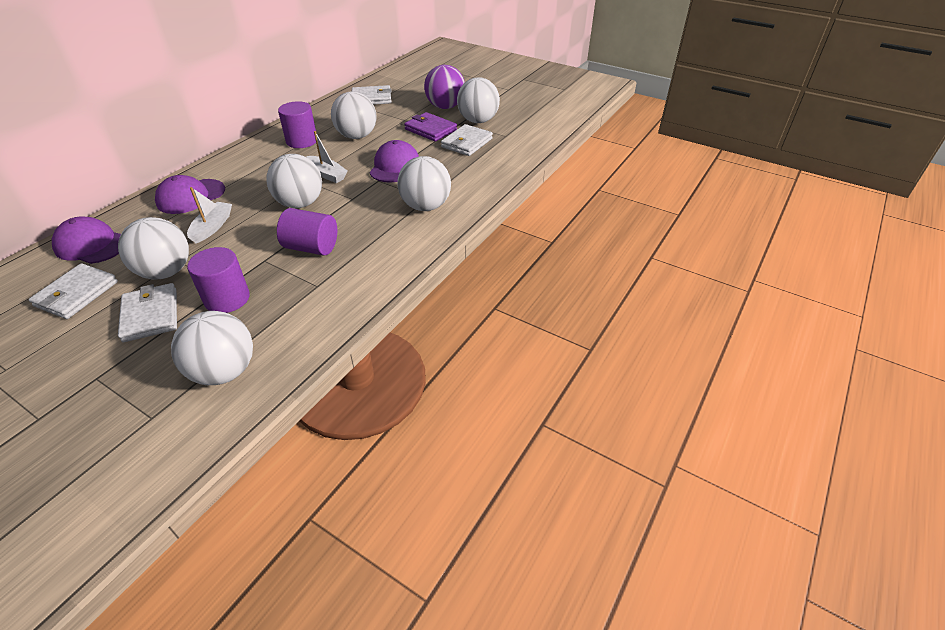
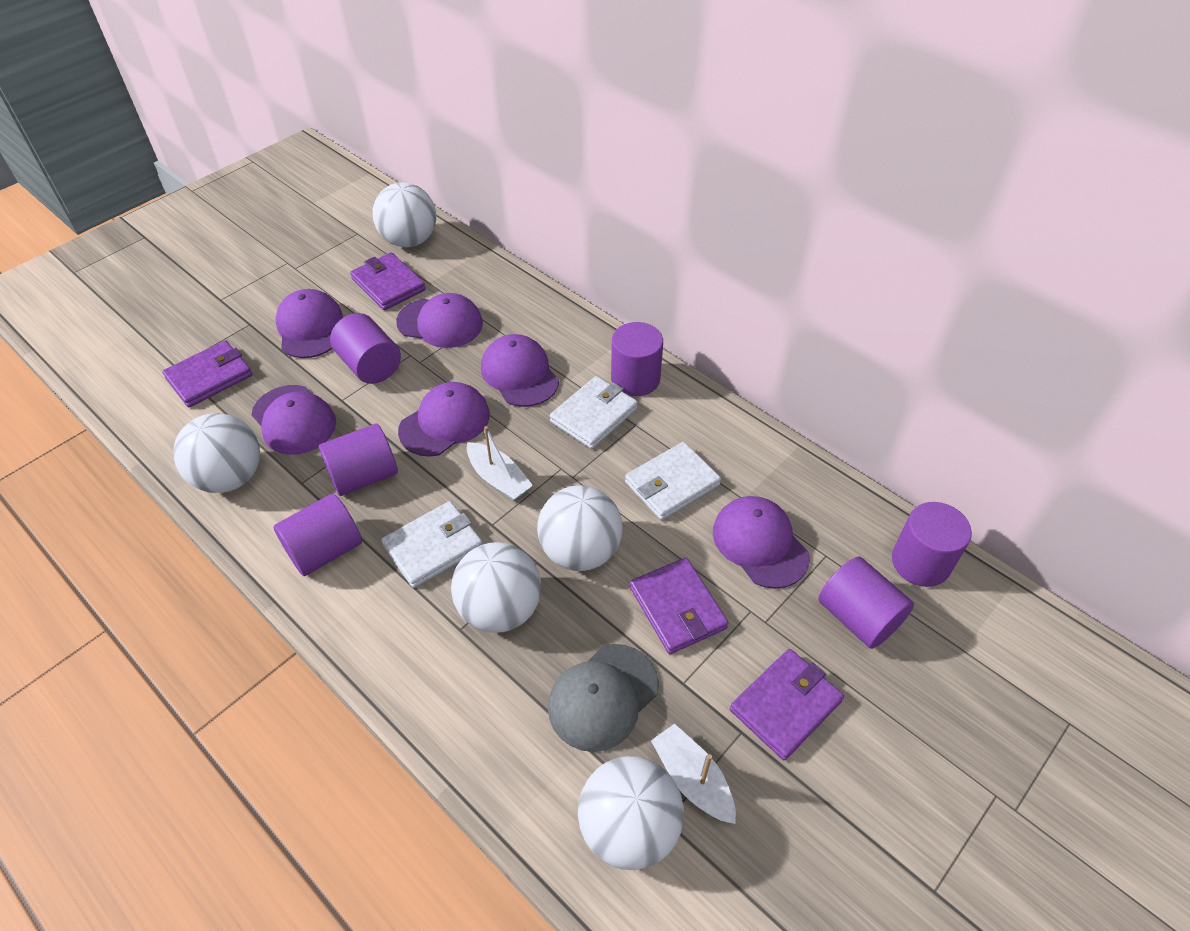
grey cap: none = 0 -> [548,644,659,752] = 1
purple ball: [424,65,465,109] = 1 -> none = 0
purple cap: [52,217,121,264] [155,175,225,214] [369,140,419,183] = 3 -> [251,385,336,455] [275,289,343,358] [396,293,483,348] [398,382,490,457] [481,334,559,407] [713,496,810,589] = 6
purple cylinder: [187,247,250,313] [277,208,337,255] [278,101,316,148] = 3 -> [273,494,362,576] [319,424,398,496] [330,313,401,384] [611,322,663,396] [818,557,914,649] [892,502,972,587] = 6
purple wallet: [404,112,457,142] = 1 -> [162,340,252,407] [350,252,426,310] [630,558,728,654] [730,649,844,760] = 4
white ball: [118,217,189,280] [171,311,253,385] [267,154,322,208] [331,92,377,139] [397,156,451,211] [457,77,500,123] = 6 -> [173,413,260,493] [373,182,436,247] [451,542,541,633] [537,485,623,571] [578,756,684,870] = 5
white wallet: [29,263,118,319] [118,283,177,342] [352,85,392,105] [441,124,493,156] = 4 -> [381,501,483,588] [550,376,638,449] [625,442,721,520] = 3

